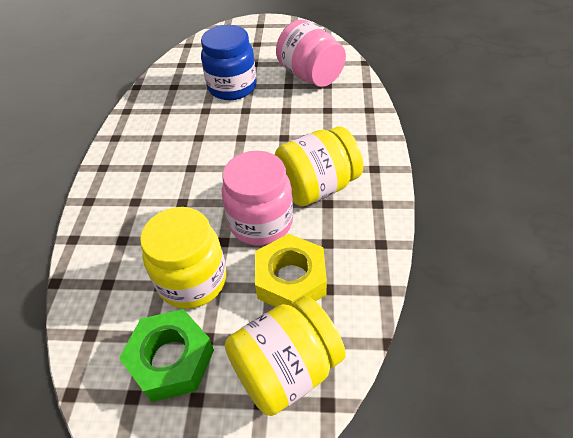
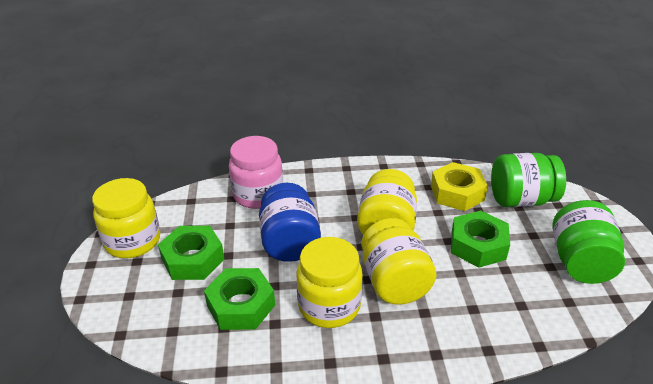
green jar: none = 0 -> [491,153,566,207] [552,200,625,284] = 2
green nut: [119,309,214,402] = 1 -> [158,226,224,280] [204,268,275,330] [451,211,510,268] = 3
pink jar: [222,151,293,246] [276,20,346,87] = 2 -> [229,136,283,209] = 1
yellow jar: [140,207,227,309] [225,296,346,416] [275,126,363,206] = 3 -> [92,178,160,258] [296,237,363,328] [357,169,417,235] [361,218,437,305] = 4

